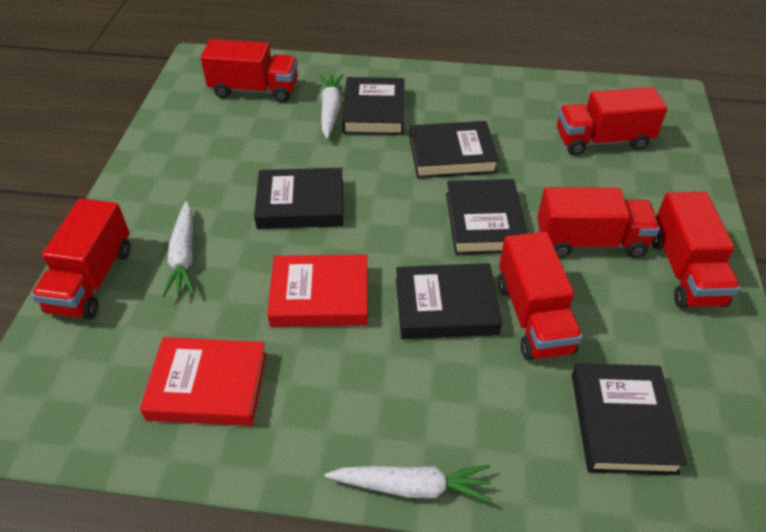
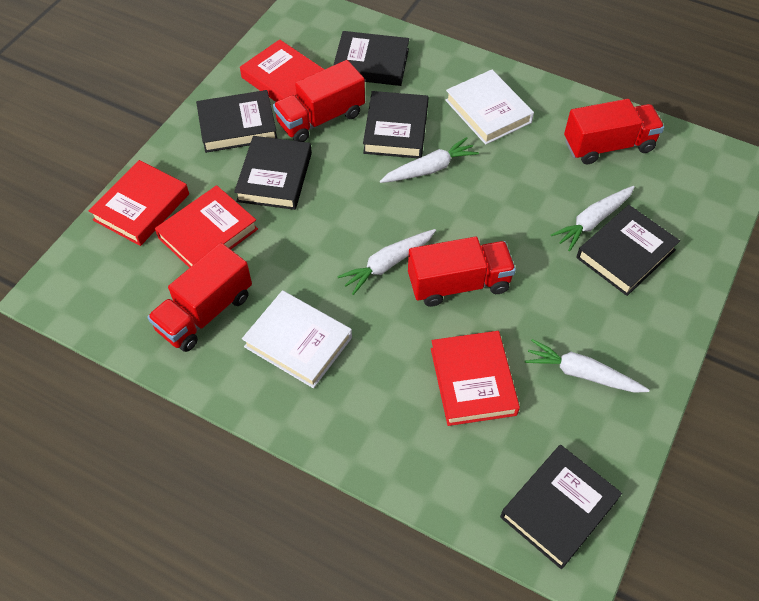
red book: [140,337,267,426] [267,255,368,327] = 2 -> [89,160,189,246] [155,185,258,268] [240,39,325,102] [431,331,520,426] = 4
red truck: [32,198,131,320] [200,39,298,102] [498,232,583,360] [537,187,660,258] [557,87,668,155] [652,192,740,308] = 6 -> [147,243,252,352] [273,60,365,142] [408,237,516,307] [564,99,664,164] = 4
white book: none = 0 -> [242,290,352,388] [445,70,534,145] = 2
white carrot: [162,201,195,297] [320,74,343,139] [325,465,492,502] = 3 -> [337,229,436,295] [380,137,479,183] [524,339,650,393] [551,186,635,251] = 4

